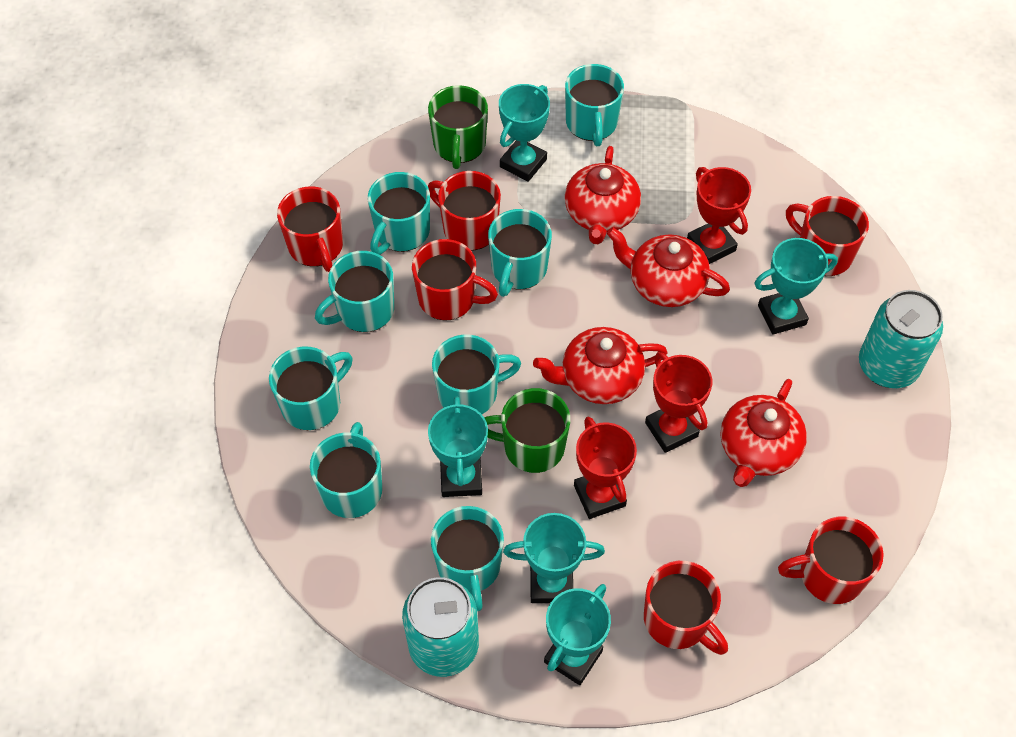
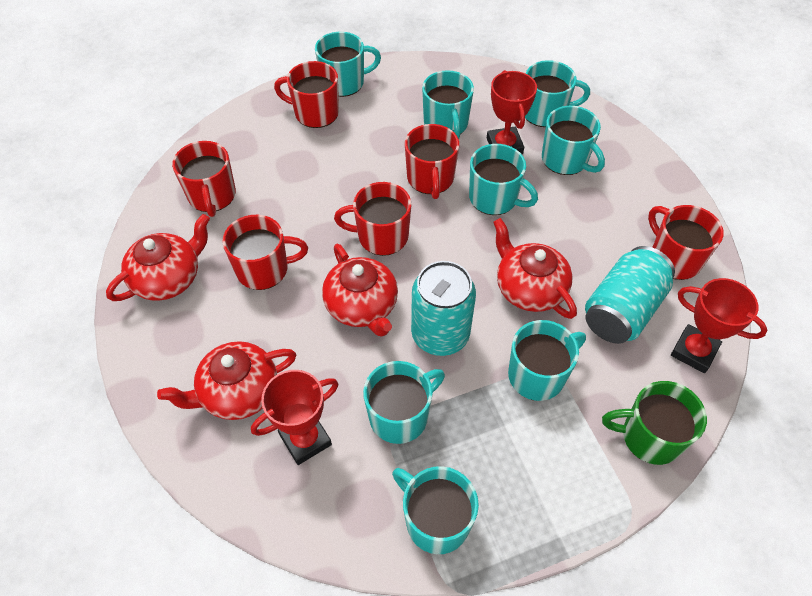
green mug: [428,85,488,169] [484,388,570,473] = 2 -> [602,381,707,465] = 1
turquoise trophy: [428,396,488,497] [499,84,550,182] [503,513,605,603] [544,584,611,685] [754,238,838,335] = 5 -> none = 0

